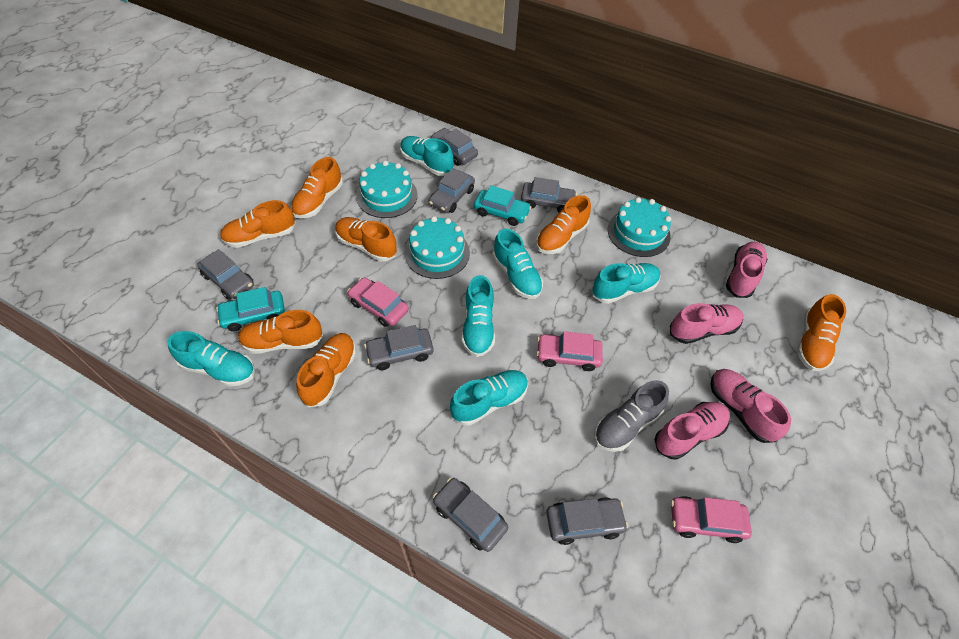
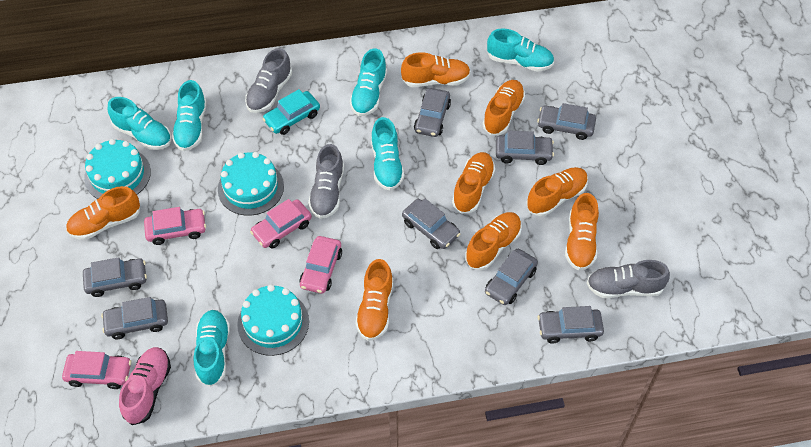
grey car: [197,249,254,300] [364,325,434,370] [428,168,475,213] [430,128,478,166] [433,478,508,552] [521,177,577,212] [546,497,628,545] = 7 -> [83,257,147,297] [101,297,168,339] [402,199,460,249] [414,88,451,137] [485,249,538,305] [496,130,554,165] [537,103,596,140] [538,306,604,343] = 8
grey shoe: [594,380,669,452] = 1 -> [245,48,292,113] [308,144,344,219] [587,260,670,298] = 3
orange shoe: [220,200,295,248] [238,310,323,354] [291,157,343,219] [296,333,356,407] [335,217,397,261] [536,195,591,254] [797,294,846,371] = 7 -> [66,186,140,240] [355,259,393,341] [401,52,471,87] [452,152,495,214] [465,212,522,270] [482,80,525,135] [526,167,588,216] [565,193,599,270] = 8
pink car: [347,277,409,327] [536,331,603,371] [671,496,752,543] = 3 -> [62,351,131,389] [144,207,206,245] [250,199,312,249] [299,236,342,294] = 4
pink shoe: [654,402,730,460] [670,303,744,344] [710,369,791,443] [726,242,768,298] = 4 -> [119,347,171,425] = 1
turquoise car: [216,287,285,332] [474,185,531,226] = 2 -> [262,89,320,135] = 1

